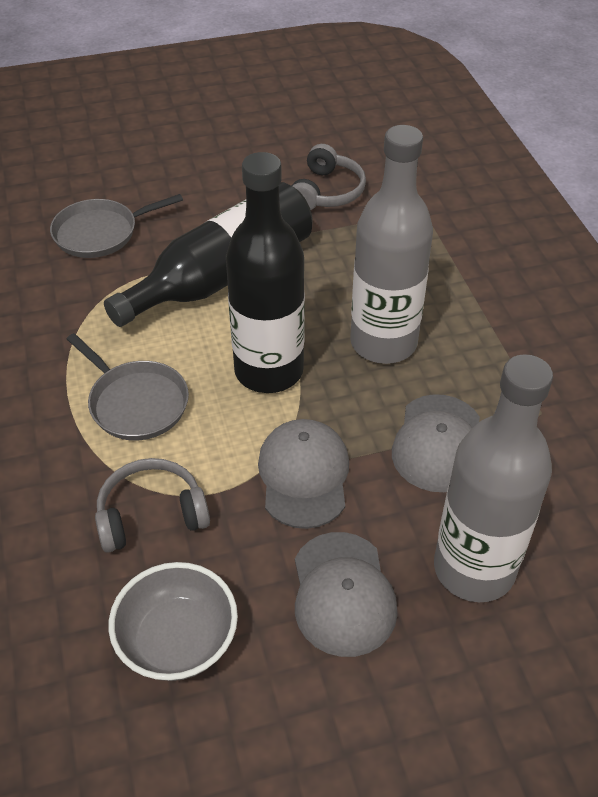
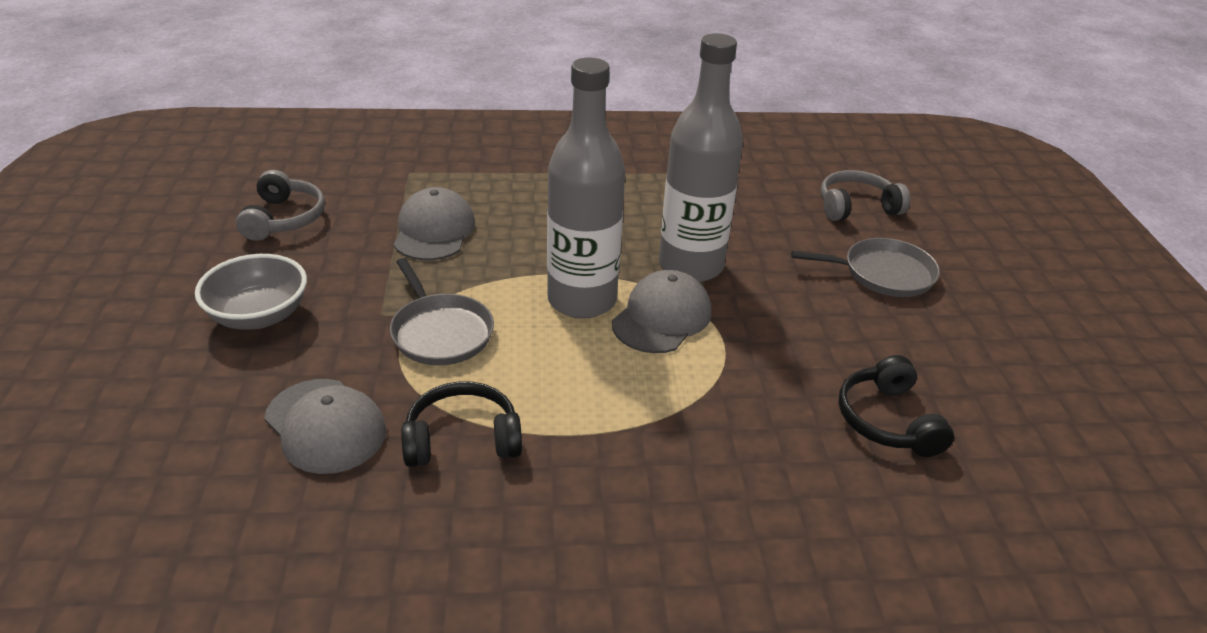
black bottle: [104,182,312,327] [226,152,305,393] = 2 -> none = 0
black headphones: none = 0 -> [401,381,522,467] [839,355,954,457] = 2

